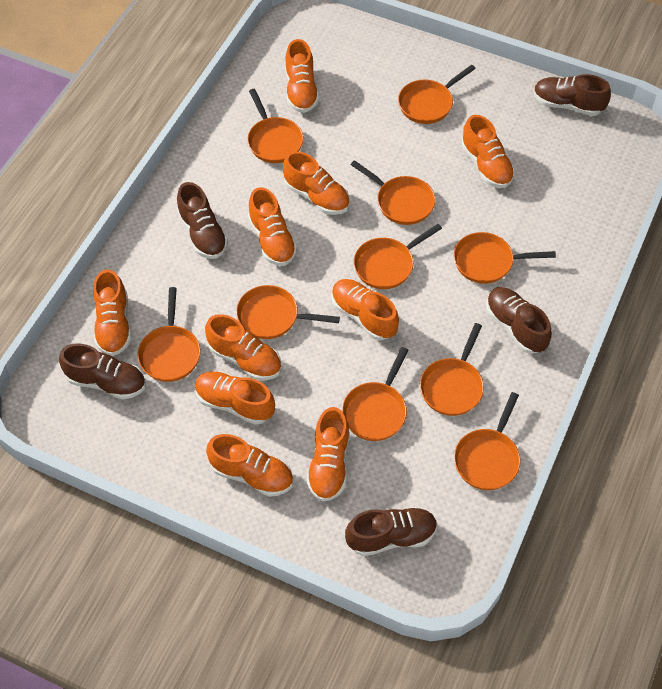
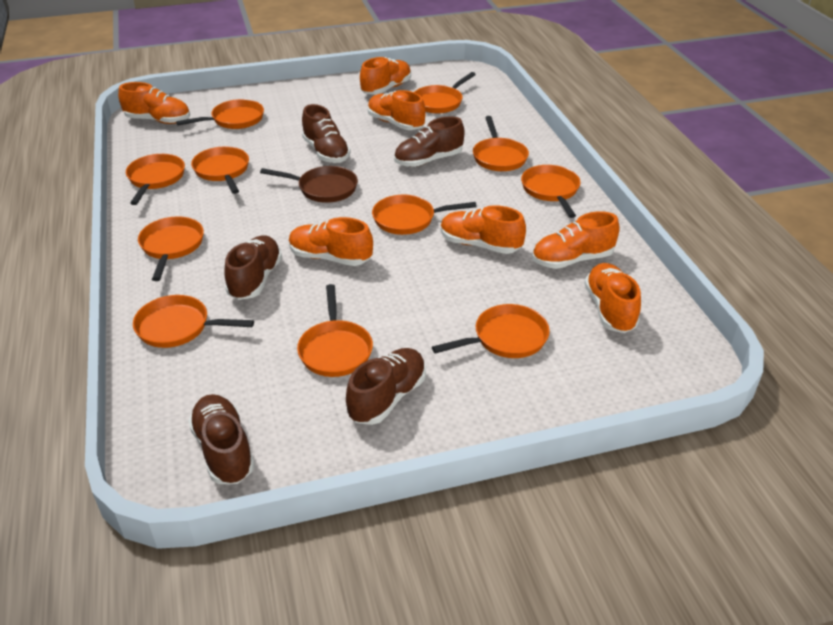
brown pan: none = 0 -> [260,166,358,203] = 1
orange pan: [137,287,201,382] [236,285,340,339] [247,89,304,163] [342,347,408,441] [351,160,436,225] [353,224,442,289] [398,65,476,124] [420,323,484,416] [454,232,556,284] [454,392,521,490] = 10 -> [126,154,185,205] [133,295,254,348] [138,217,204,281] [176,99,264,129] [191,146,249,194] [297,284,373,377] [372,195,477,235] [415,72,476,114] [432,304,550,358] [473,116,529,171] [521,165,580,218] = 11
orange shoe: [93,269,132,356] [195,371,275,425] [205,314,281,381] [206,434,293,497] [248,187,297,266] [283,151,350,215] [285,39,319,113] [307,407,349,502] [331,279,399,340] [461,115,515,188] = 10 -> [118,82,190,124] [289,217,373,266] [360,57,411,95] [368,90,426,130] [441,205,526,254] [532,211,620,269] [584,263,641,333] = 7

